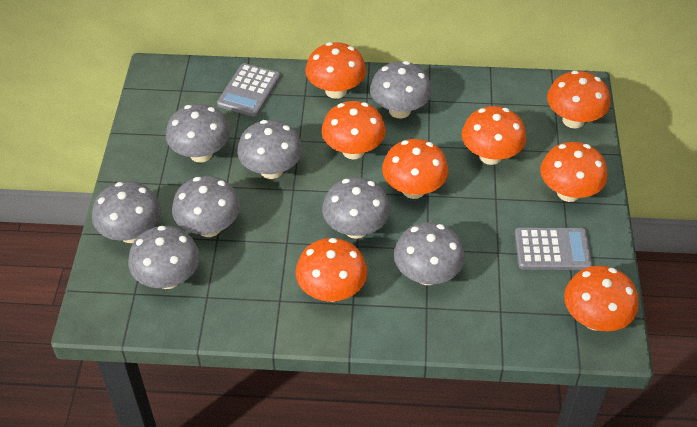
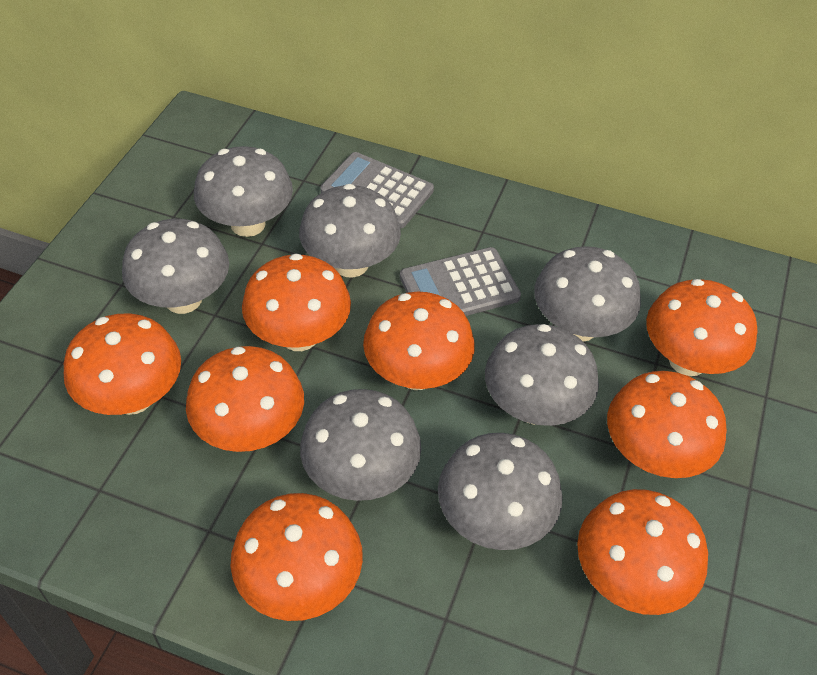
grey mushroom: [92,182,161,243] [128,226,200,289] [166,104,230,163] [172,176,241,237] [237,120,303,179] [322,177,391,239] [370,61,432,119] [394,222,465,285] = 8 -> [122,219,229,314] [194,146,293,237] [299,184,401,278] [300,389,421,501] [438,433,563,550] [485,324,599,426] [534,246,641,342] = 7

